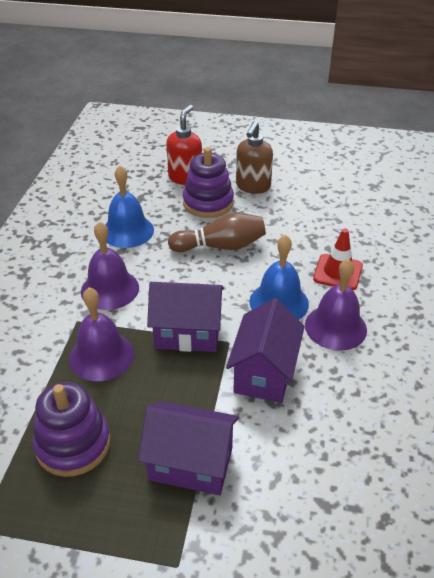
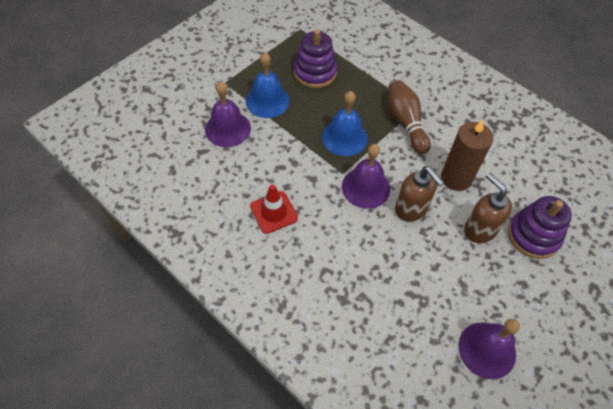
brown candle: none = 0 -> [441,120,493,191] = 1
brown soap dispenser: [236,121,273,194] = 1 -> [395,166,444,222] [464,173,512,243] = 2
purple house: [138,401,239,495] [147,282,224,352] [226,298,305,403] = 3 -> none = 0
red soap dispenser: [166,105,202,185] = 1 -> none = 0

